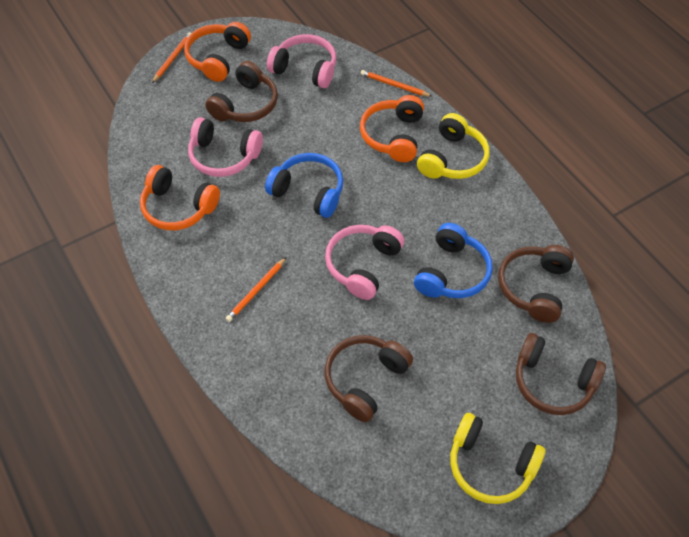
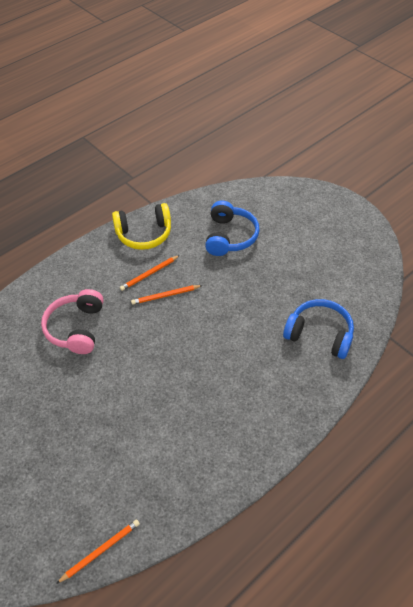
brown headphones: [205,61,278,122] [324,335,413,422] [498,245,574,323] [516,333,606,415] = 4 -> none = 0
orange headphones: [140,165,220,230] [184,22,251,82] [360,95,424,162] = 3 -> none = 0
pink headphones: [188,117,263,177] [267,34,336,88] [325,225,404,300] = 3 -> [41,289,104,354] = 1
yellow headphones: [417,113,489,179] [450,413,545,504] = 2 -> [112,203,171,250] = 1

